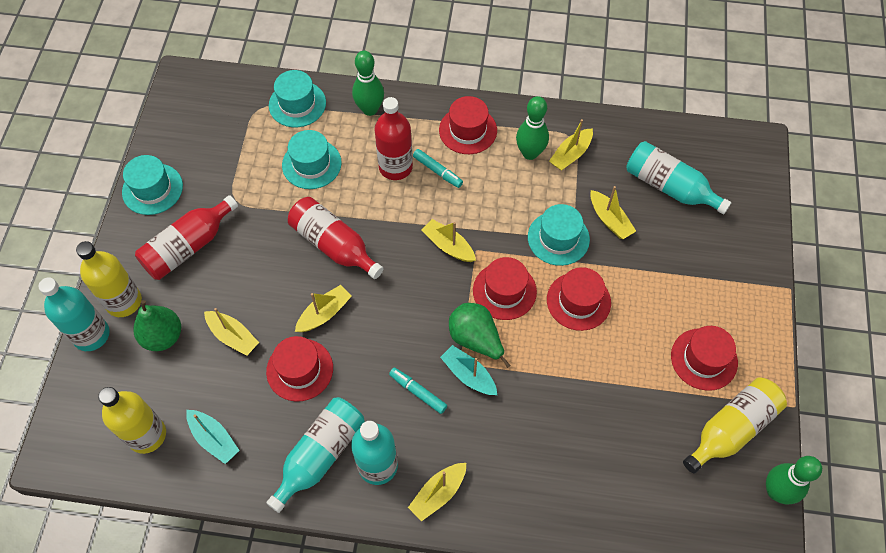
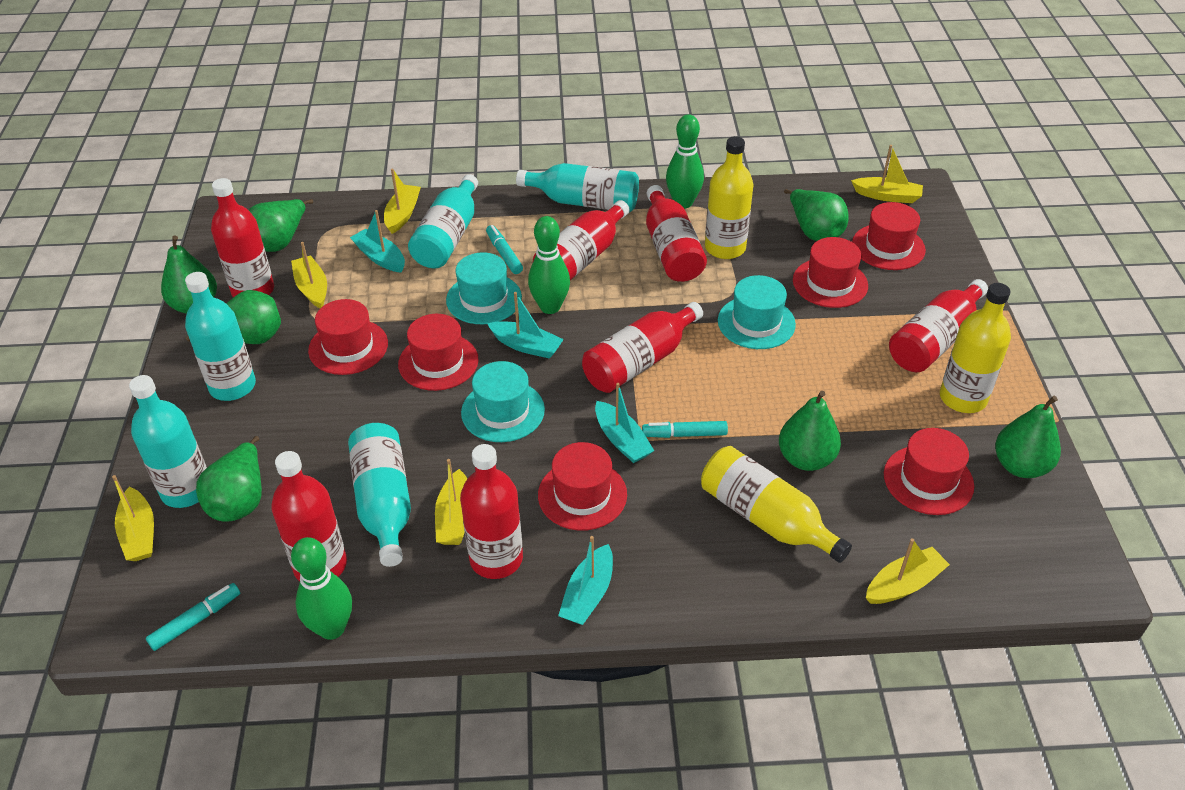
green pear: [133,300,181,351] [449,303,511,368] = 2 -> [161,236,217,314] [186,290,281,344] [196,436,262,522] [249,199,313,252] [779,391,841,471] [784,189,849,241] [995,396,1061,478] = 7
red bottle: [135,195,238,280] [288,197,384,279] [374,97,413,180] = 3 -> [211,178,274,298] [271,451,347,581] [460,444,523,579] [533,200,630,280] [582,302,703,393] [646,185,707,282] [889,279,988,372] = 7
red hat: [266,336,333,402] [439,96,497,154] [473,257,537,320] [547,267,611,331] [671,326,738,391] = 5 -> [308,299,388,375] [398,314,479,391] [538,442,627,531] [793,237,868,308] [852,202,926,270] [884,428,974,515] = 6
turquoise boat: [186,410,240,464] [440,345,497,395] = 2 -> [350,210,405,273] [487,292,564,358] [558,536,613,625] [595,383,654,463] = 4
turquoise bottle: [39,277,110,351] [266,397,365,513] [351,421,398,485] [626,141,731,214] = 4 -> [129,375,207,508] [185,272,256,401] [348,423,411,567] [408,174,478,268] [516,163,639,212] = 5
turquoise hat: [122,155,183,215] [269,70,326,127] [282,130,342,189] [528,204,590,266] = 4 -> [446,252,522,324] [461,361,545,442] [718,275,796,349] = 3
turquoise marker: [389,367,447,414] [413,149,463,188] = 2 -> [146,583,240,651] [486,225,523,274] [642,421,728,438] = 3

